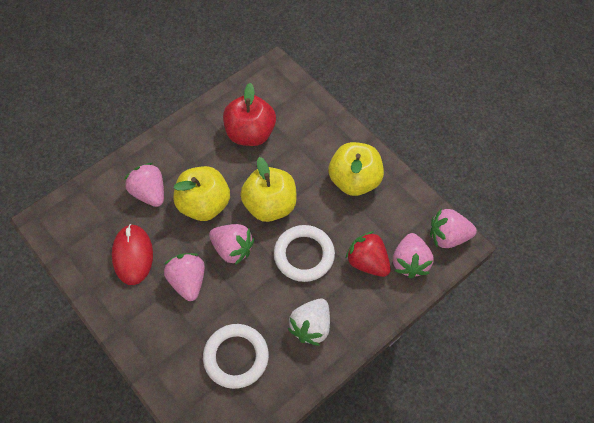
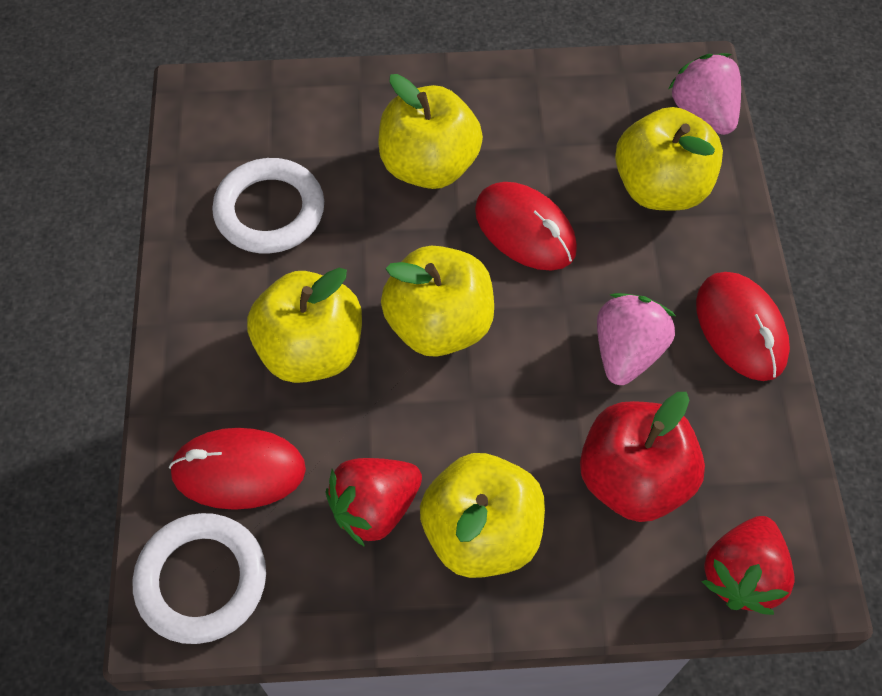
pink strawberry: [124,163,164,207] [164,253,205,301] [209,224,254,265] [393,233,434,279] [430,208,477,248] = 5 -> [597,293,676,385] [668,53,741,135] = 2
red mouse: [112,224,153,285] = 1 -> [169,428,306,510] [475,182,577,271] [696,272,790,381] = 3
red strawberry: [345,231,391,277] = 1 -> [326,458,422,547] [701,516,795,615] = 2
white strawberry: [288,299,330,346] = 1 -> none = 0
yellow apple: [173,166,230,221] [240,157,297,222] [328,142,384,196] = 3 -> [247,268,362,383] [378,74,483,189] [381,246,494,357] [420,453,545,578] [615,107,723,211] = 5

